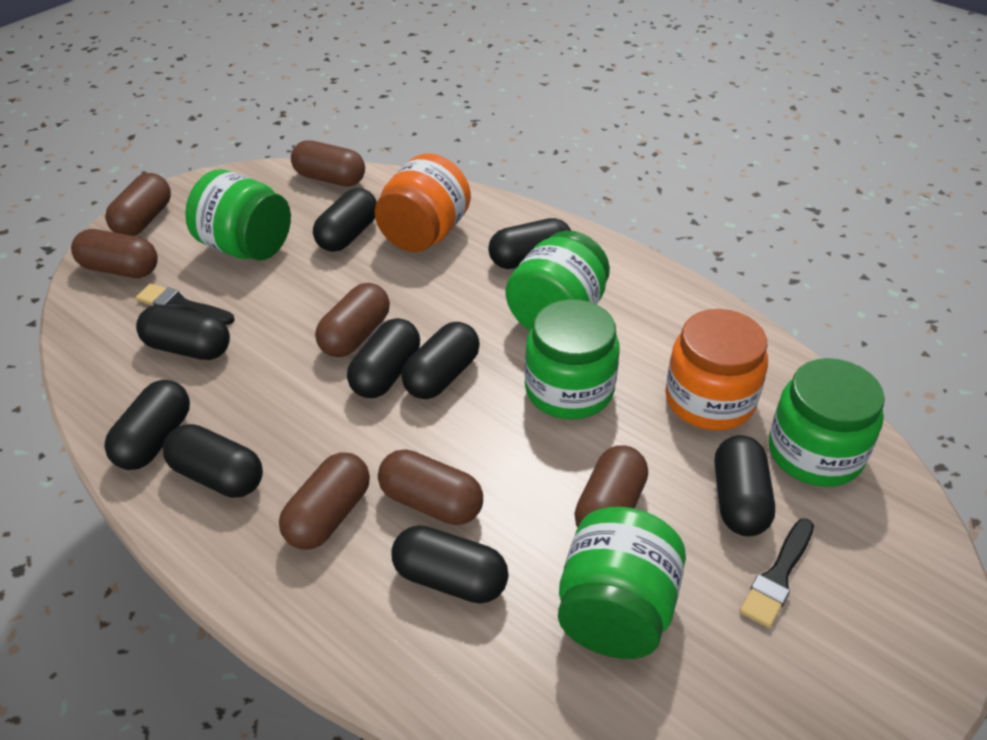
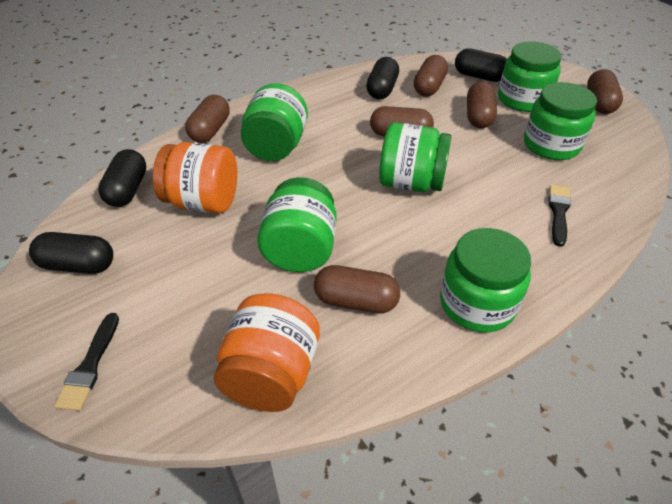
black capsule: [104,380,190,470] [136,305,230,360] [163,424,263,498] [313,188,377,252] [347,318,420,398] [392,525,509,604] [401,322,480,399] [488,218,571,269] [715,435,775,536] = 9 -> [29,232,113,274] [98,149,146,207] [366,57,399,99] [455,48,507,82] = 4
brown capsule: [71,229,158,278] [105,173,171,236] [279,452,370,550] [291,140,365,187] [315,283,390,357] [378,450,483,525] [574,445,648,528] = 7 -> [185,95,230,143] [314,265,400,314] [370,106,434,137] [414,55,448,96] [467,82,497,128] [587,69,623,114] = 6
green jar: [185,169,291,261] [506,230,610,330] [524,299,620,419] [558,507,686,659] [769,358,885,487] = 5 -> [241,83,308,161] [257,177,337,272] [379,122,452,192] [440,228,531,332] [498,41,562,112] [524,82,597,160] = 6

